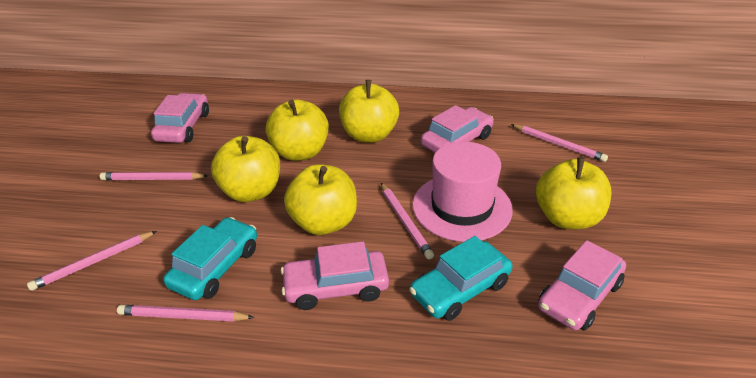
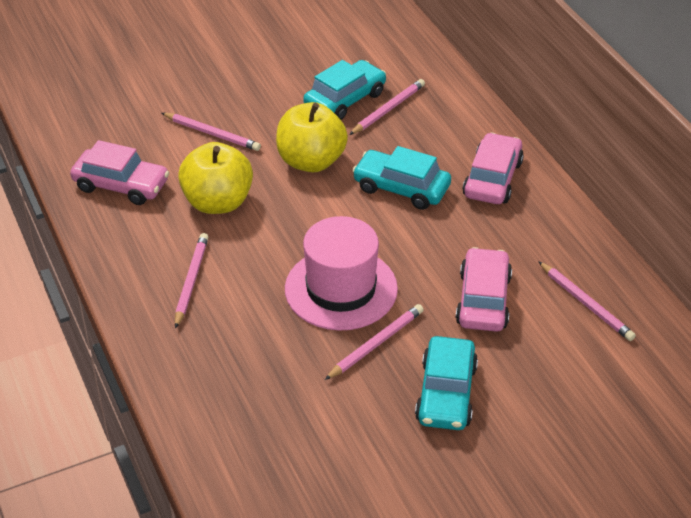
pink car: [151,93,209,143] [281,241,389,310] [421,105,494,153] [538,240,626,331] = 4 -> [70,140,169,205] [455,247,512,332] [463,133,524,204] = 3
turquoise car: [163,217,257,300] [409,236,513,321] = 2 -> [303,60,386,120] [352,146,451,210] [415,336,478,430] = 3
yellow apple: [211,136,280,202] [266,99,329,161] [284,164,357,235] [339,80,399,143] [536,157,611,229] = 5 -> [178,142,253,214] [276,102,348,172] = 2

